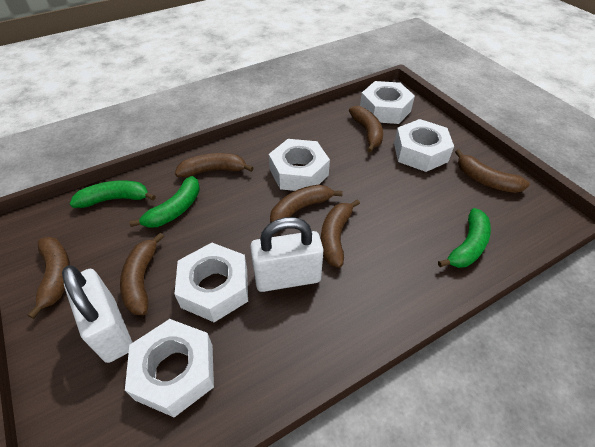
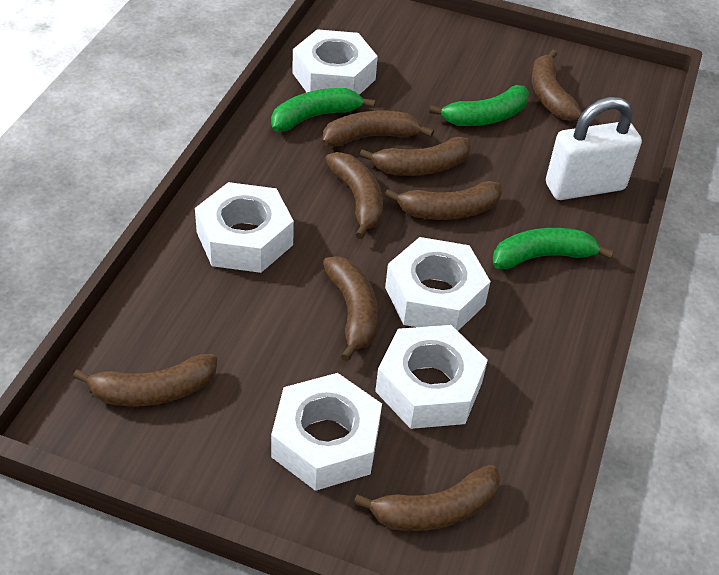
brown banana: [28,237,70,319] [120,233,164,315] [175,153,253,178] [270,185,343,223] [321,199,360,268] [349,106,383,153] [455,149,530,193] = 7 -> [73,354,217,407] [322,111,434,147] [323,256,378,361] [325,152,383,239] [354,465,500,531] [359,137,471,176] [385,181,502,220] [532,50,582,121] = 8
white padlock: [62,265,133,363] [250,217,324,292] = 2 -> [546,97,642,200] = 1

